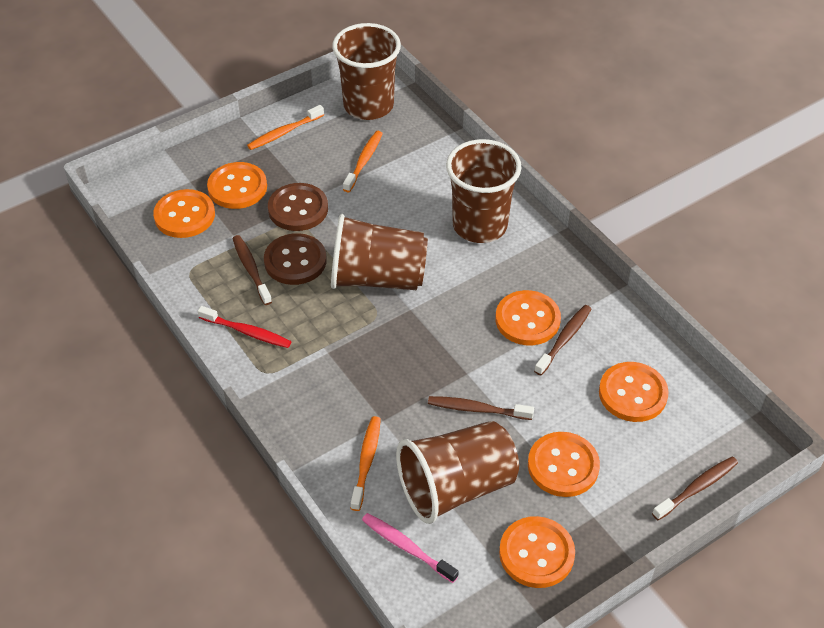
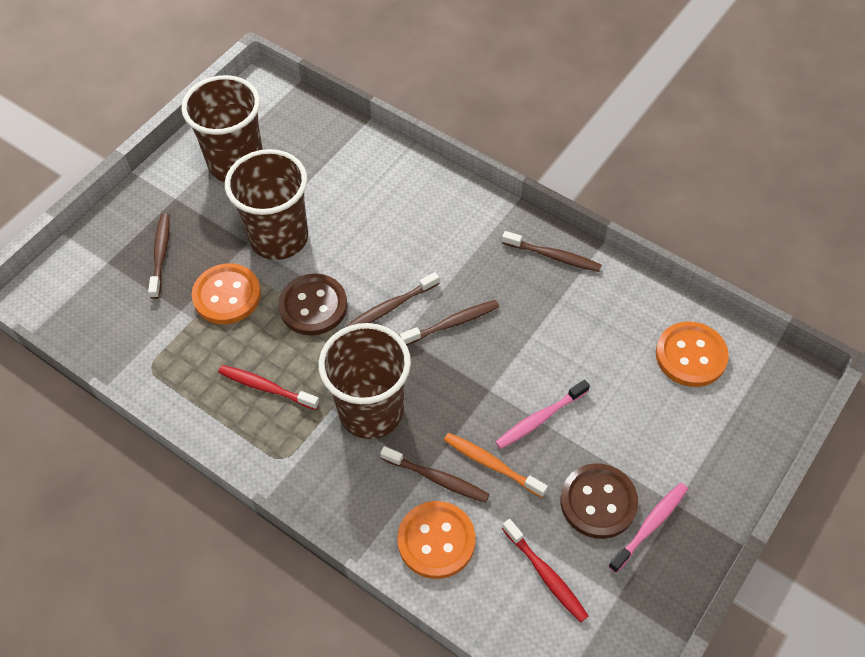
brown cup: [331,214,428,290] [332,23,401,120] [396,421,519,524] [446,139,521,243] = 4 -> [181,75,263,182] [225,149,308,260] [319,323,411,439] = 3
brown toothbrush: [232,235,272,305] [428,396,534,420] [534,305,591,375] [652,456,738,520] = 4 -> [148,213,170,299] [346,272,440,327] [380,446,489,503] [400,300,499,345] [502,231,601,272] = 5
orange button: [153,189,215,238] [207,162,267,209] [495,290,561,345] [499,516,575,588] [528,432,600,497] [599,362,669,422] = 6 -> [192,263,261,324] [397,501,475,579] [656,321,729,387] = 3
orange toothbrush: [247,105,324,150] [343,131,383,192] [351,416,381,511] = 3 -> [444,433,548,497] = 1
pink toothbrush: [362,513,459,583] = 1 -> [495,380,590,449] [608,483,688,573] = 2
red toothbrush: [198,306,292,348] = 1 -> [218,365,320,410] [502,519,588,622] = 2

